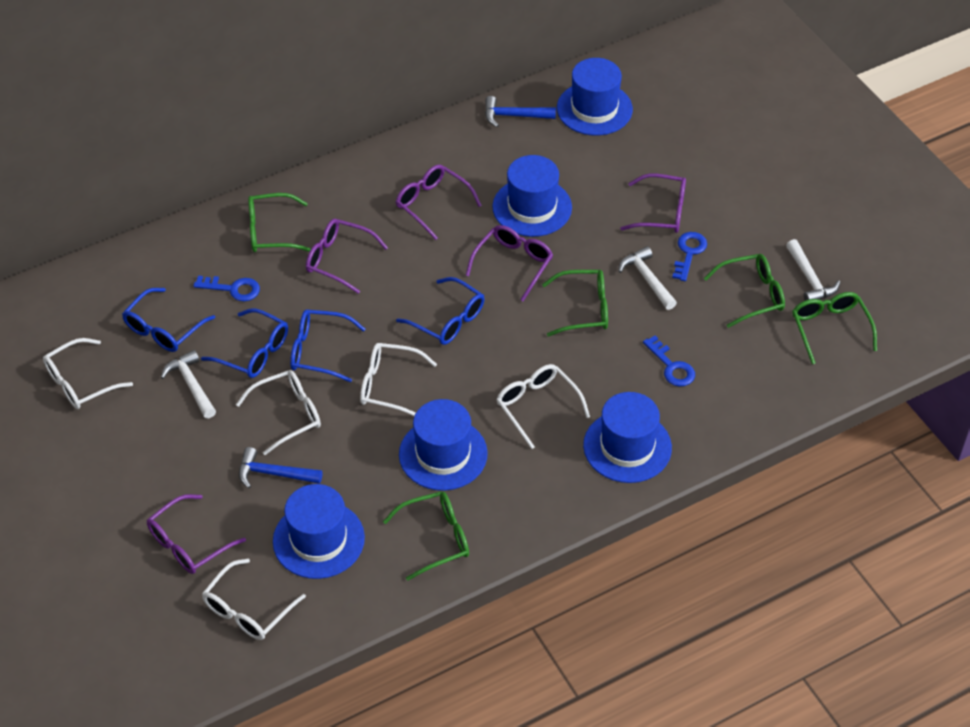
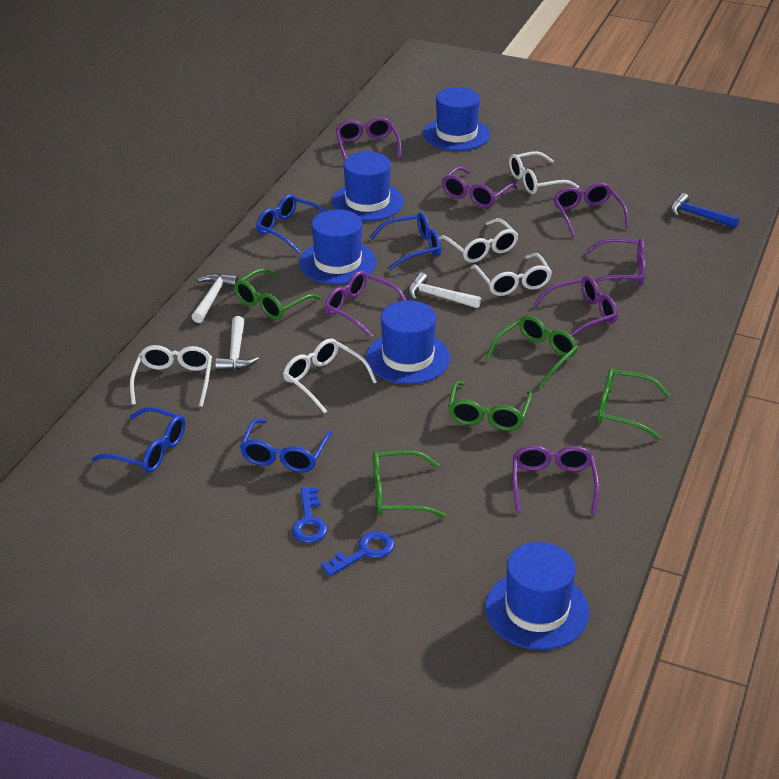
blue hammer: [239,447,322,488] [485,96,556,127] = 2 -> [670,193,739,228] = 1
blue key: [194,275,260,301] [643,336,695,387] [672,232,707,281] = 3 -> [292,487,327,543] [321,531,395,576] = 2
purple glasses: [147,494,246,574] [306,219,388,294] [396,164,482,240] [465,225,553,301] [620,173,686,233] = 5 -> [325,271,407,338] [336,117,401,161] [442,166,518,208] [512,445,599,514] [534,276,618,337] [553,183,629,237] [586,238,645,286] = 7

